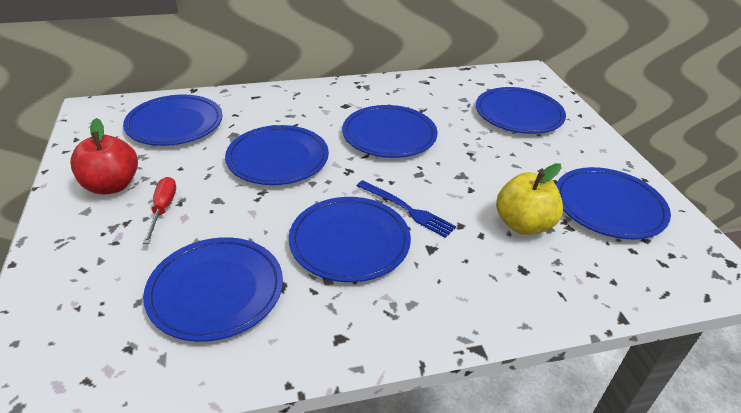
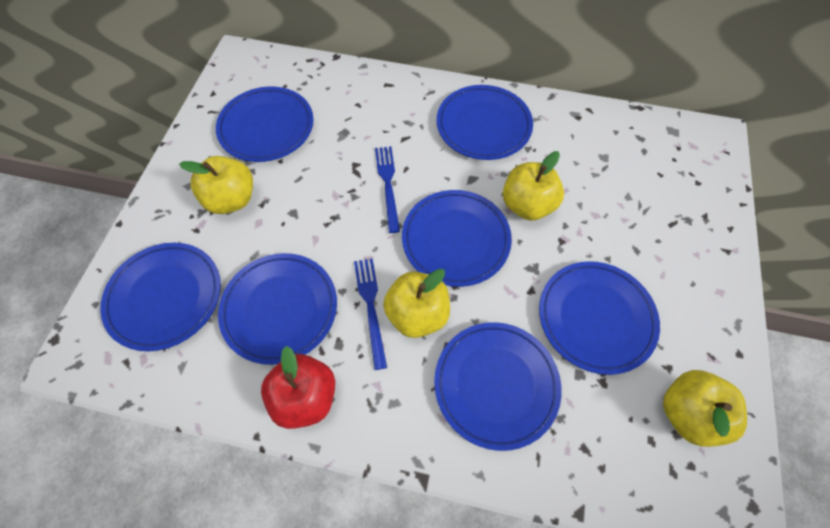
blue fork: [357,180,456,238] = 1 -> [354,258,387,370] [375,146,400,233] = 2
red screwdriver: [143,177,176,244] = 1 -> none = 0
yellow apple: [496,163,563,235] = 1 -> [179,156,253,214] [383,269,450,338] [503,151,564,221] [663,370,747,447] = 4

